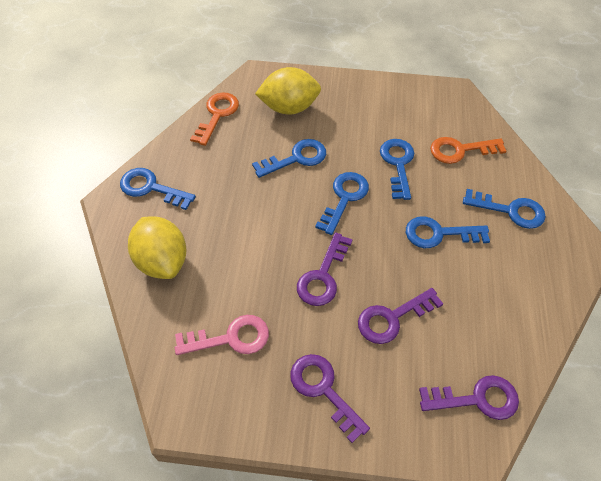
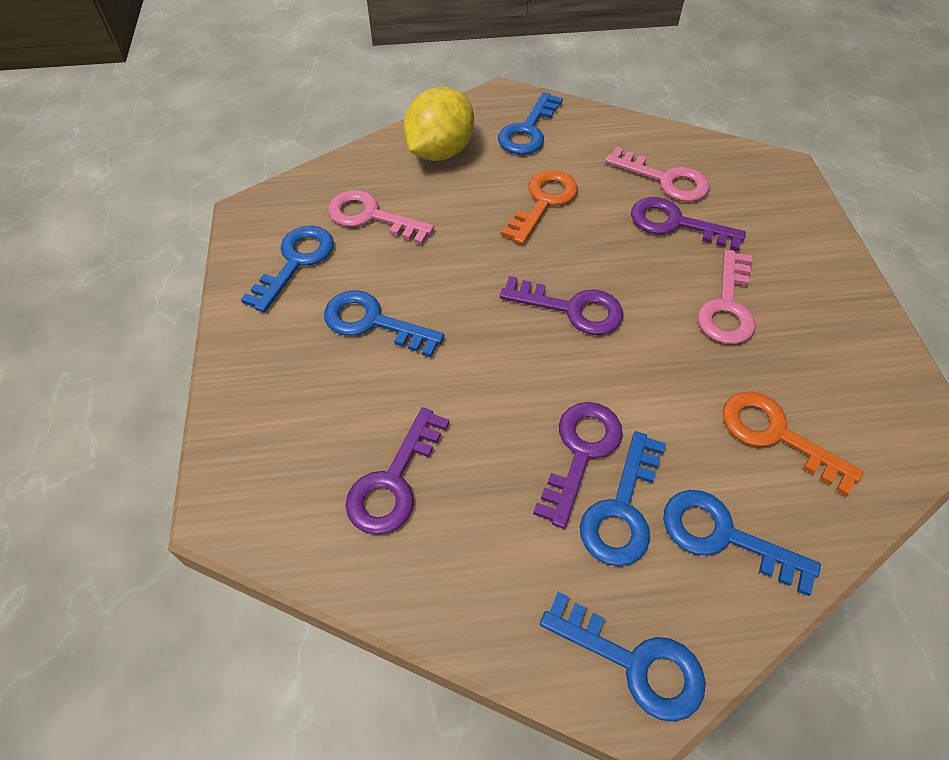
pink key: [175,315,269,355] = 1 -> [328,190,434,245] [605,147,710,202] [697,250,755,344] = 3
yellow lemon: [128,216,186,279] [255,67,321,115] = 2 -> [403,87,474,161] = 1

